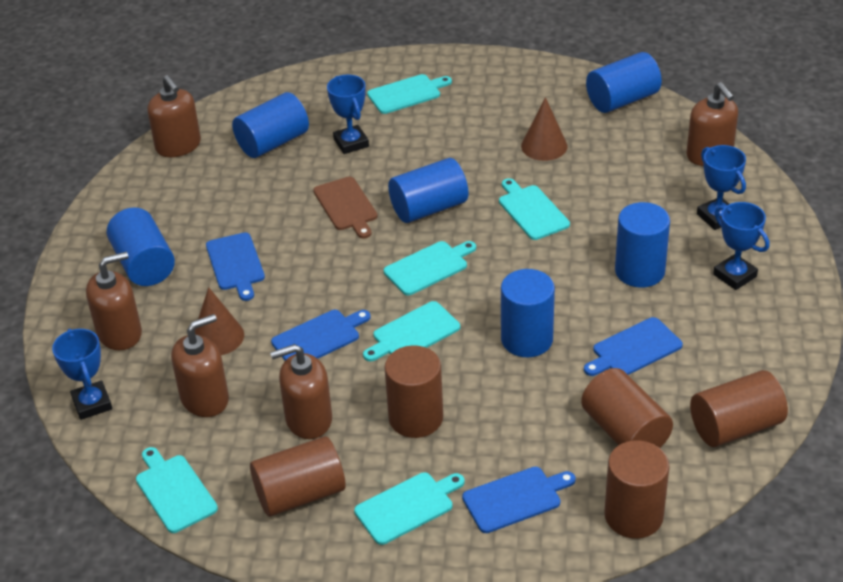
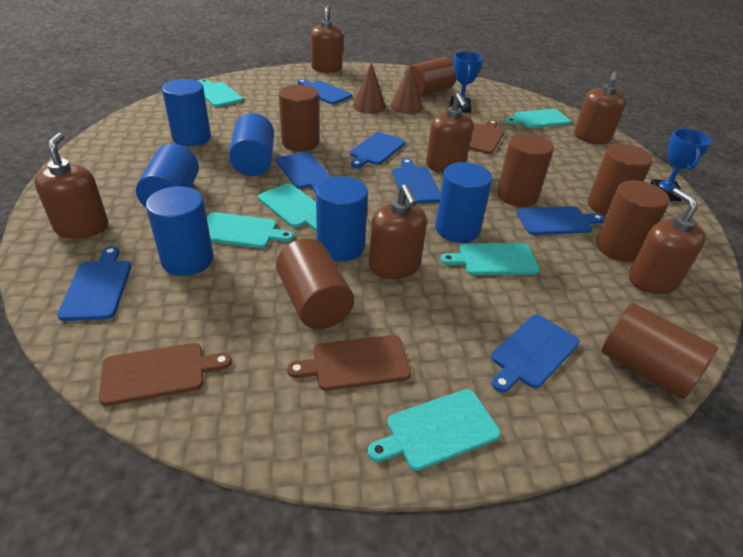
blue cutting board: [206,232,265,301] [271,310,371,360] [462,467,576,533] [584,317,683,376] = 4 -> [57,246,131,321] [276,152,331,193] [297,79,352,104] [350,132,405,168] [392,158,440,203] [491,314,579,392] [517,206,605,235] = 7
blue trophy: [52,329,112,420] [327,74,369,154] [697,145,746,230] [713,202,769,290] = 4 -> [450,52,483,113] [650,128,712,202] = 2
brown cutting board: [313,177,378,239] = 1 -> [99,343,232,406] [287,335,411,391] [469,120,505,154] = 3
brown cylinder: [250,436,346,517] [384,345,443,438] [581,368,673,448] [604,440,669,539] [690,370,788,447] = 5 -> [276,238,354,329] [279,85,319,151] [404,57,456,97] [497,133,554,207] [588,144,653,216] [596,180,670,262] [601,303,718,399] = 7
brown soap dispenser: [86,252,142,350] [147,75,201,157] [171,314,229,417] [270,344,332,439] [686,82,738,166] = 5 -> [34,133,108,239] [311,5,343,73] [369,184,427,279] [426,93,473,172] [574,71,625,144] [629,188,705,294] = 6

